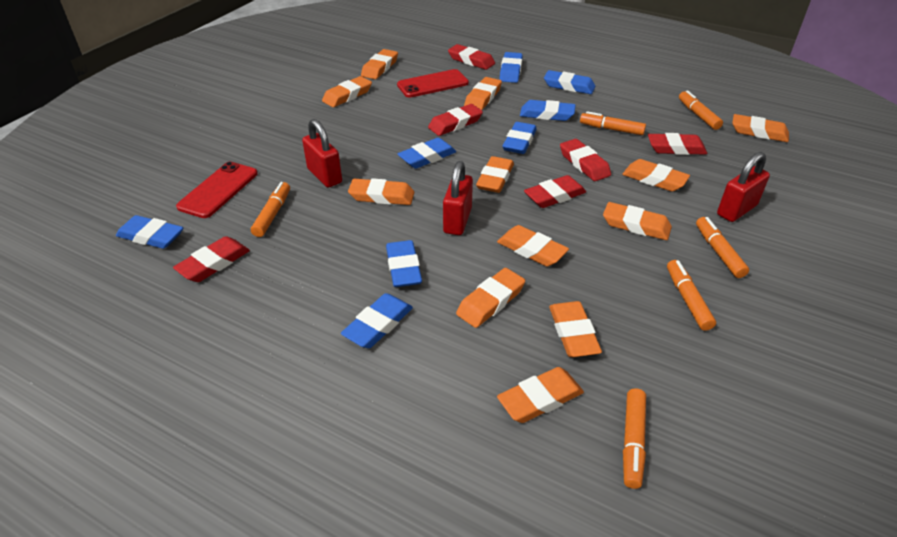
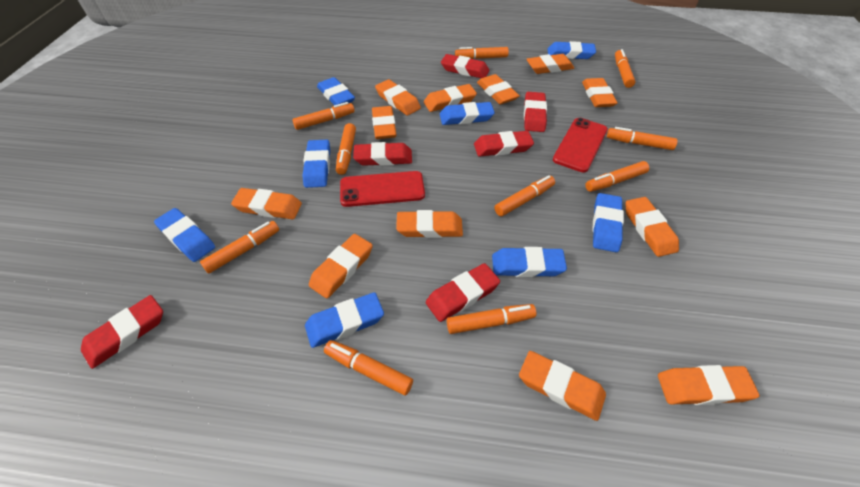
orange marker: [251,182,290,237] [580,111,646,135] [623,388,646,489] [667,260,716,331] [679,90,723,130] [696,217,749,278] = 6 -> [200,221,279,274] [292,102,355,130] [324,340,413,396] [336,123,356,175] [447,304,536,334] [455,47,509,59] [494,175,555,216] [585,161,649,192] [607,127,678,150] [615,49,636,88] = 10
red padlock: [302,119,342,187] [443,161,473,235] [717,152,770,222] = 3 -> none = 0

